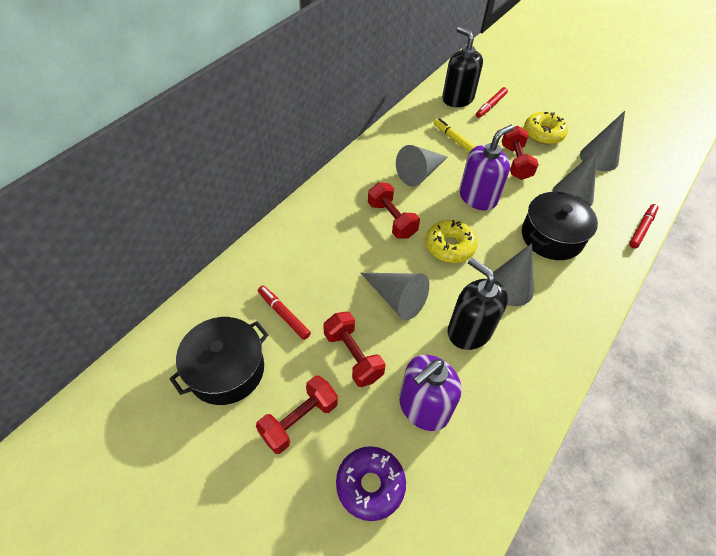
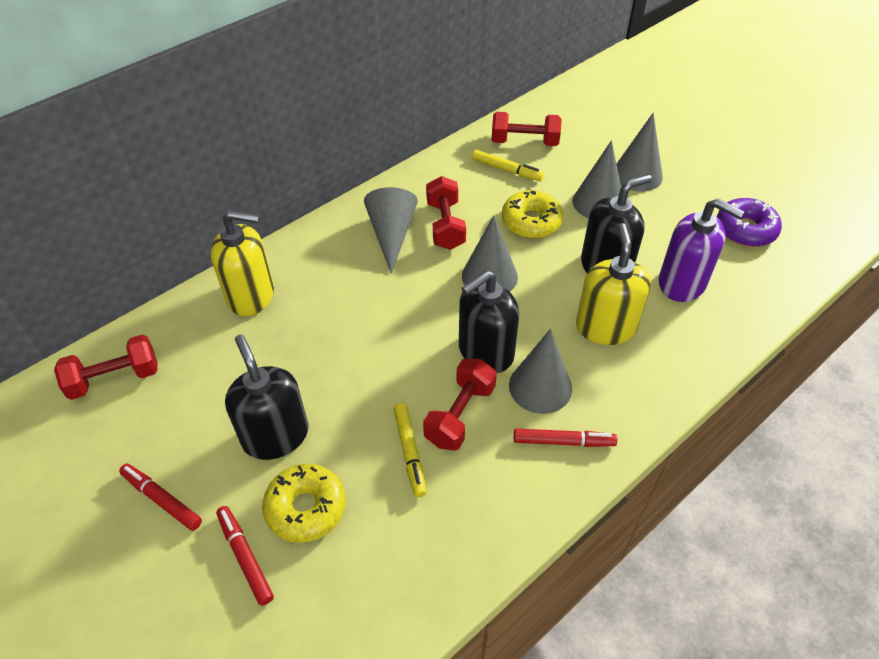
black pot: [170,317,268,405] [522,192,598,260] = 2 -> none = 0
black soap dispenser: [442,27,483,107] [448,257,508,350] = 2 -> [225,334,309,460] [459,270,519,373] [581,174,652,273] = 3
purple soap dispenser: [399,355,462,431] [459,125,514,210] = 2 -> [659,198,745,302] = 1
yellow marker: [434,118,476,153] = 1 -> [394,403,426,497] [472,150,544,181] = 2
yellow soap dispenser: none = 0 -> [211,210,274,316] [576,223,651,345] = 2

